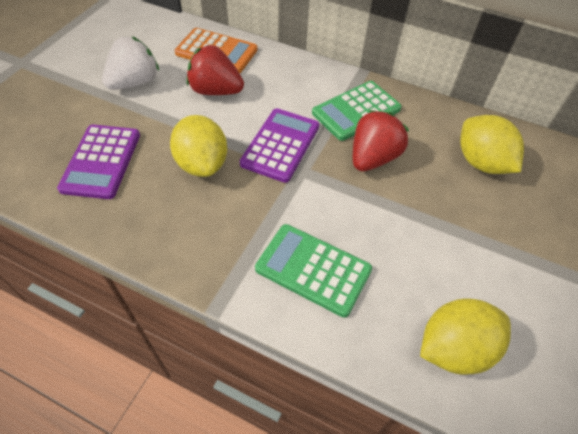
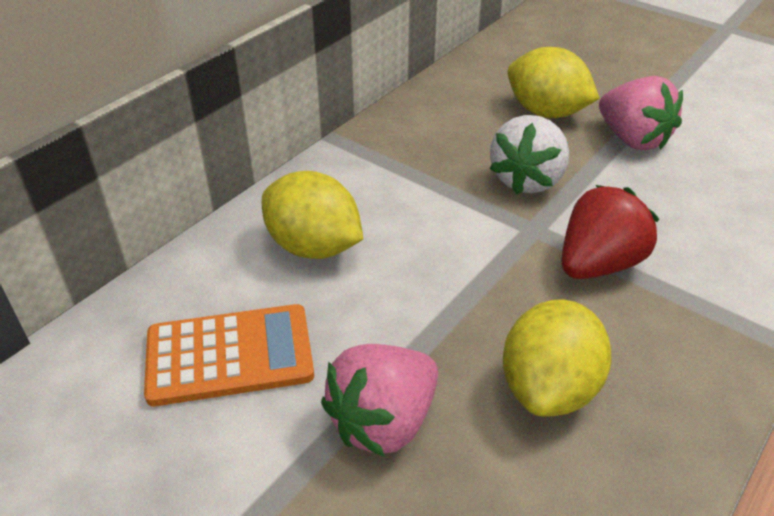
green calculator: [255,224,372,318] [312,81,402,141] = 2 -> none = 0
pink strawberry: none = 0 -> [321,344,438,457] [599,76,683,151] = 2
purple calculator: [57,125,140,199] [240,108,319,183] = 2 -> none = 0
red strawberry: [187,45,244,95] [353,110,409,171] = 2 -> [562,185,659,279] = 1

